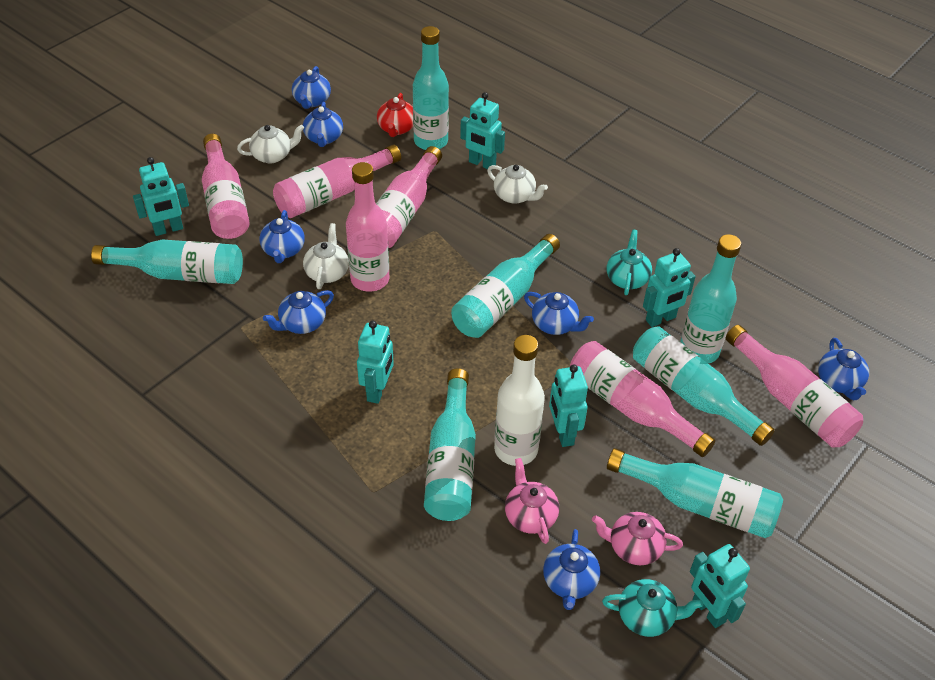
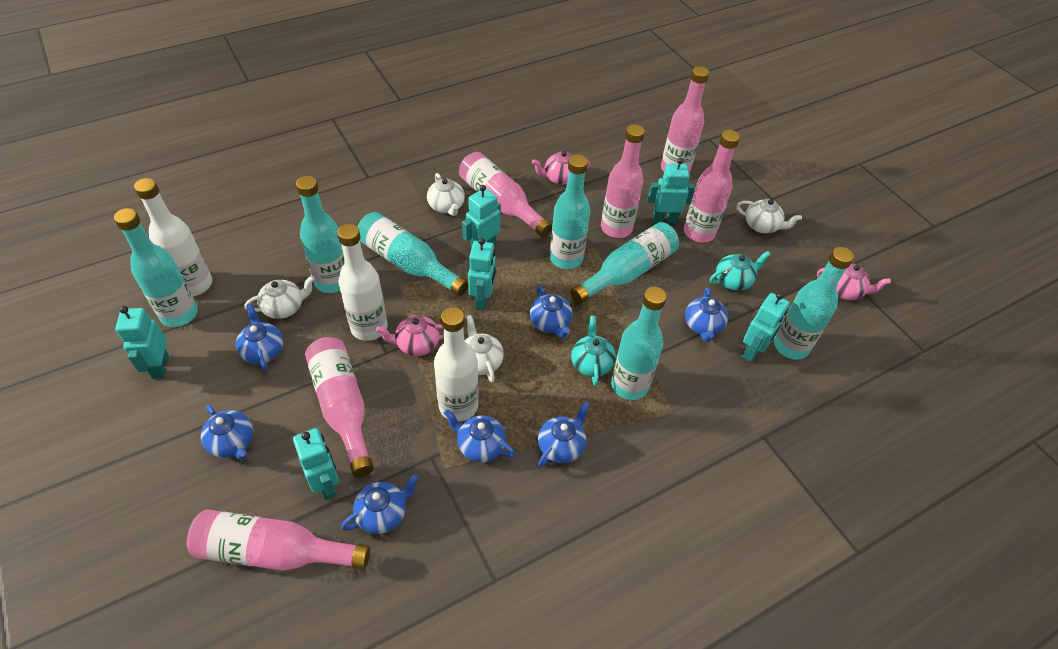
pink teapot: [505,458,559,544] [592,512,683,565] = 2 -> [376,315,444,356] [532,151,590,185] [817,264,891,300] = 3
red teapot: [377,93,413,137] = 1 -> none = 0
white bottle: [494,335,545,466] = 1 -> [134,178,212,296] [337,224,388,341] [434,307,479,421] = 3
white teapot: [237,124,304,163] [303,223,349,289] [487,165,548,204] = 3 -> [245,276,315,319] [427,173,465,216] [465,315,504,383] [737,199,802,233] = 4

